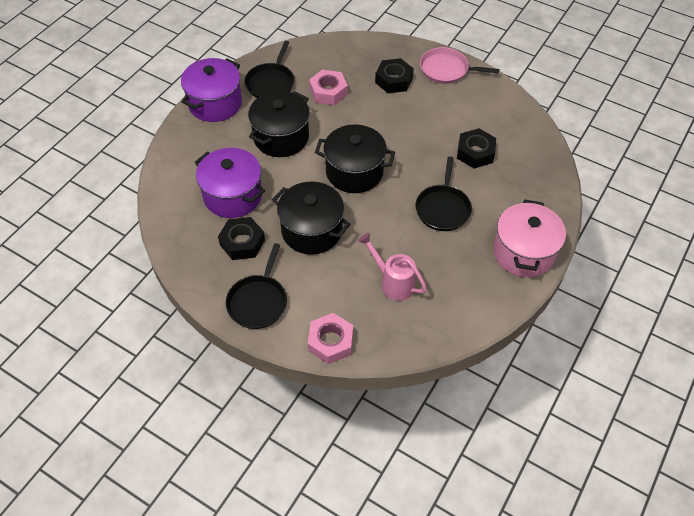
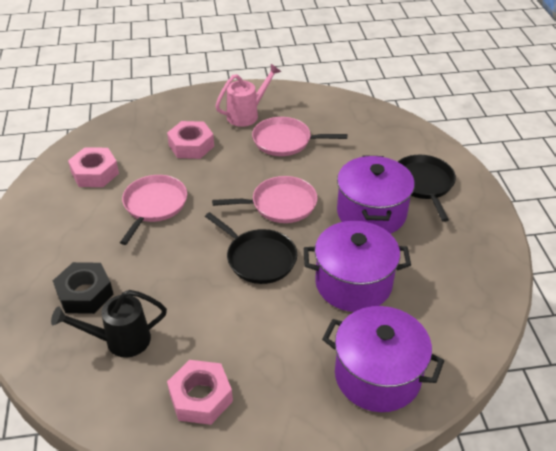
black nut: [218,217,265,260] [375,58,414,93] [457,128,496,168] = 3 -> [53,262,114,314] = 1
black pan: [226,243,287,329] [245,41,294,98] [415,157,472,231] = 3 -> [205,212,297,284] [398,155,456,222] = 2
black pot: [248,91,310,157] [272,182,351,255] [315,124,395,193] = 3 -> none = 0
black watering can: none = 0 -> [51,290,167,358] = 1
pink nut: [308,313,353,364] [309,69,348,105] = 2 -> [68,147,119,187] [167,121,214,159] [167,360,233,425] = 3
pink pan: [420,47,500,84] = 1 -> [120,175,187,245] [212,176,318,223] [252,117,347,156] = 3
pink pot: [493,200,566,277] = 1 -> none = 0
purple pot: [181,58,242,122] [194,148,265,218] = 2 -> [304,221,411,312] [322,306,444,412] [337,155,415,234] = 3

